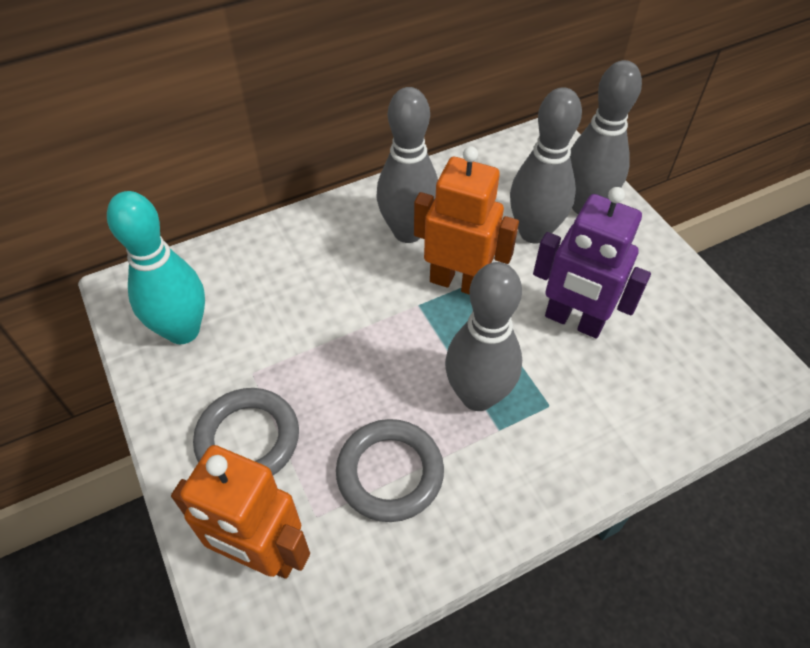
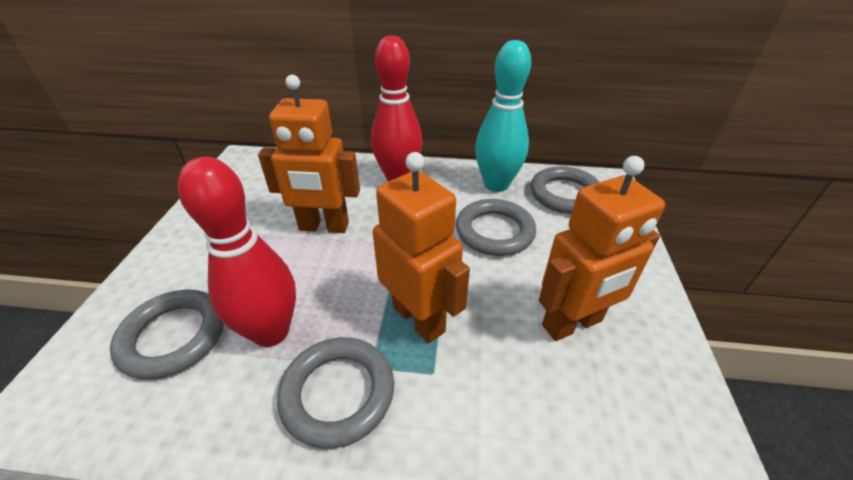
grey bowling pin: [376,87,438,243] [445,262,522,411] [510,87,582,244] [570,60,642,214] = 4 -> none = 0
grey ring: [193,388,299,475] [336,419,444,522] = 2 -> [110,290,224,380] [277,337,394,449] [456,199,536,256] [531,166,600,214] = 4
orange robot: [171,445,310,579] [414,146,519,295] = 2 -> [258,75,360,233] [373,152,470,343] [539,156,665,341] = 3
purple robot: [533,187,651,339] = 1 -> none = 0
red bowling pin: none = 0 -> [178,157,296,347] [371,36,423,182] = 2

